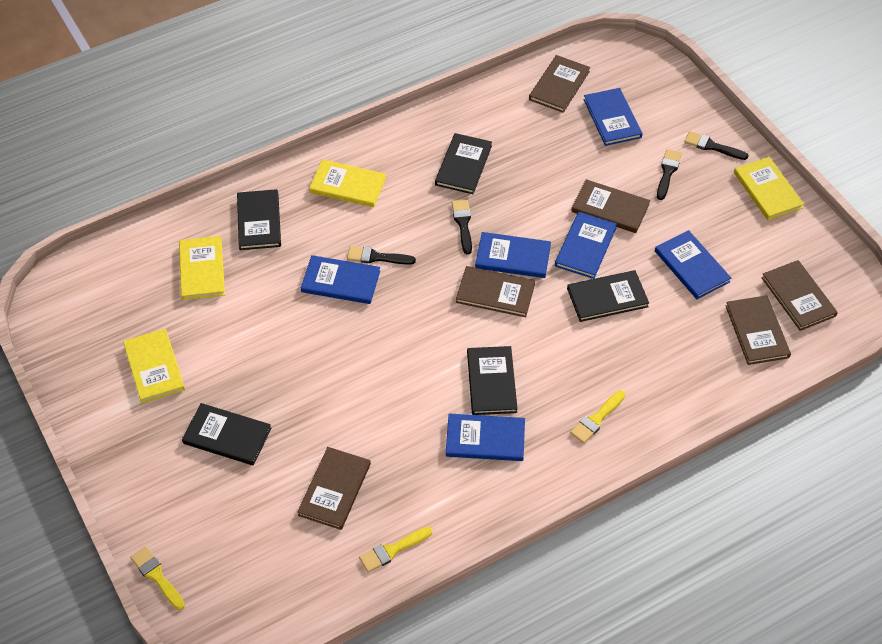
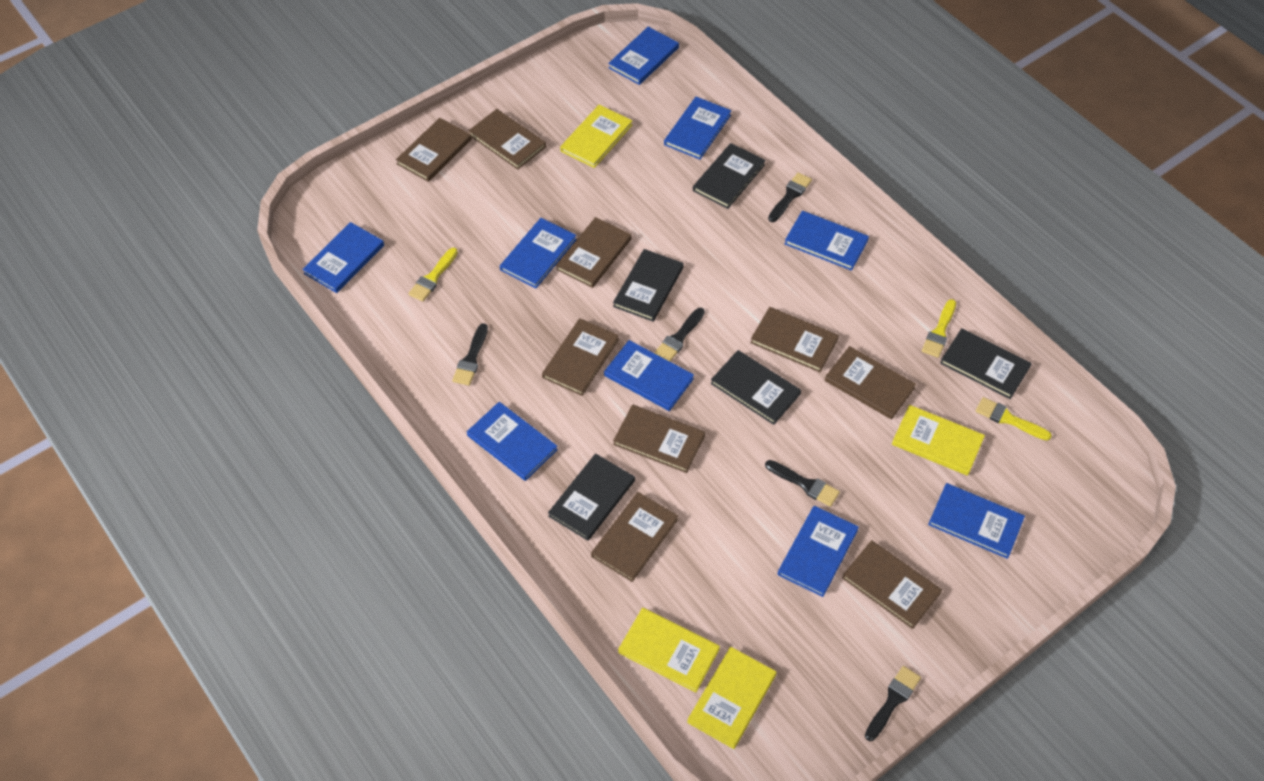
black brush: [347,246,416,265] [452,200,472,254] [657,149,682,200] [684,131,749,160] = 4 -> [452,323,488,386] [654,308,705,361] [765,460,840,507] [768,172,812,222] [865,666,921,741] = 5
blue book: [301,255,380,304] [446,413,525,461] [475,232,551,278] [555,212,617,279] [583,88,643,146] [655,230,731,299] = 6 -> [302,222,384,293] [467,402,558,481] [500,218,577,288] [604,340,694,411] [608,27,679,85] [664,97,731,159] [778,506,859,597] [785,211,869,271] [928,483,1025,559] = 9
brown book: [297,447,371,530] [456,266,535,317] [529,55,590,113] [571,179,650,233] [726,295,791,365] [761,260,838,331] = 6 -> [396,118,472,182] [468,109,546,170] [542,318,619,396] [556,217,632,288] [591,492,678,582] [613,404,705,473] [750,307,839,372] [825,346,916,419] [842,540,942,629] = 9

